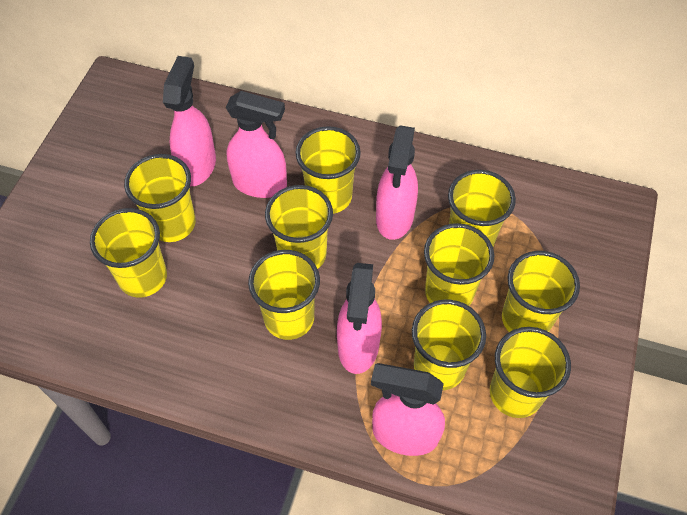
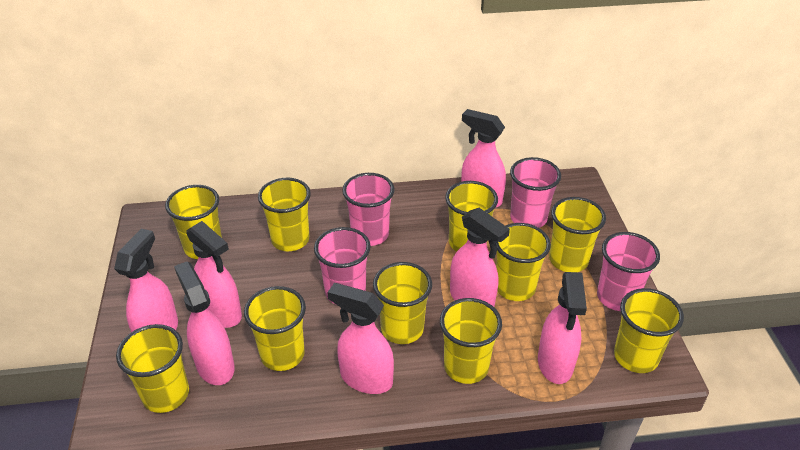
pink cup: none = 0 -> [314,227,371,304] [342,173,394,246] [510,157,561,228] [597,232,660,311] = 4
pink spray bottle: [163,56,216,186] [226,91,287,198] [337,263,382,374] [371,363,445,456] [376,125,418,240] = 5 -> [114,228,178,332] [174,261,235,385] [186,221,242,328] [327,283,394,394] [450,208,510,307] [461,109,506,208] [538,272,587,384] = 7

